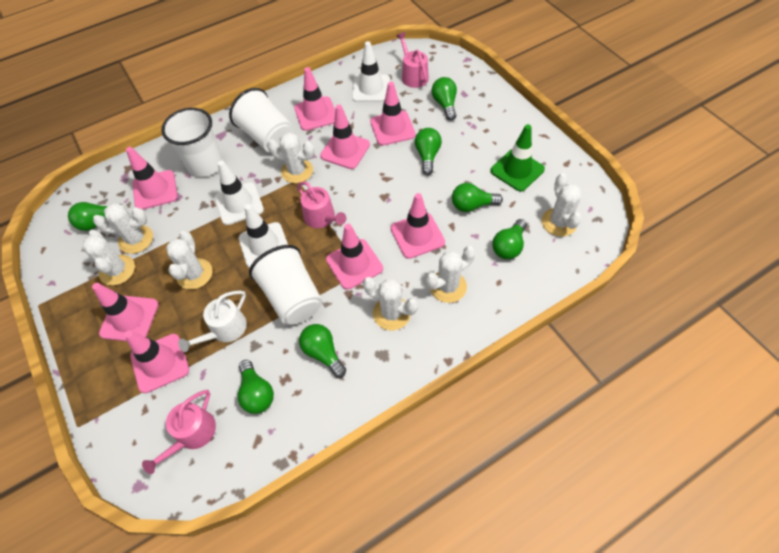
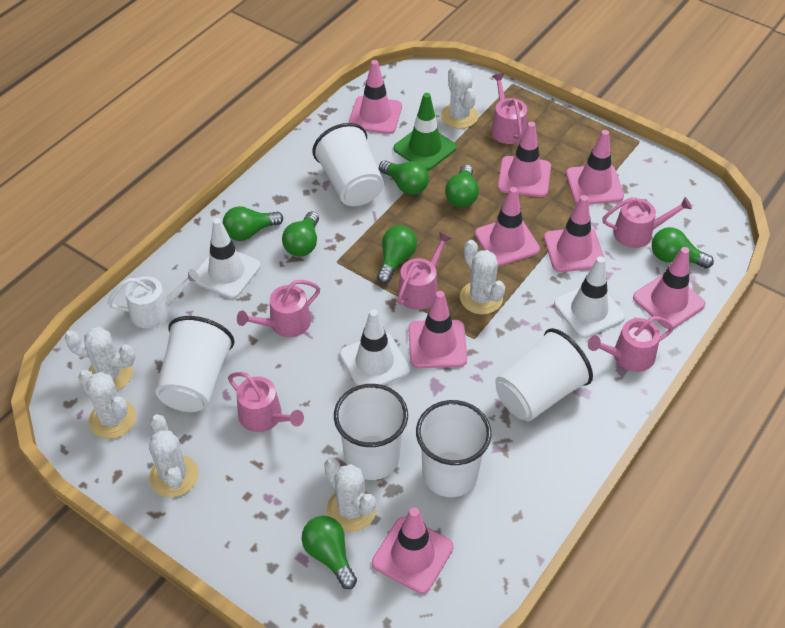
pink watering can: [142,390,216,474] [297,181,346,228] [396,32,429,88] = 3 -> [228,372,304,432] [237,280,320,337] [397,232,452,310] [491,73,527,144] [588,316,674,372] [602,197,692,248] = 6
white cactus: [82,230,135,286] [93,203,153,254] [166,231,212,289] [268,132,314,183] [363,277,418,330] [426,246,476,303] [542,173,582,237] = 7 -> [64,327,135,391] [78,370,136,439] [149,414,199,497] [324,458,376,532] [441,67,478,129] [460,240,505,315] = 6
white cup: [161,108,223,177] [229,88,294,153] [249,245,322,325] = 3 -> [155,316,234,412] [312,123,384,206] [334,384,408,480] [416,400,491,497] [495,328,593,421] = 5

